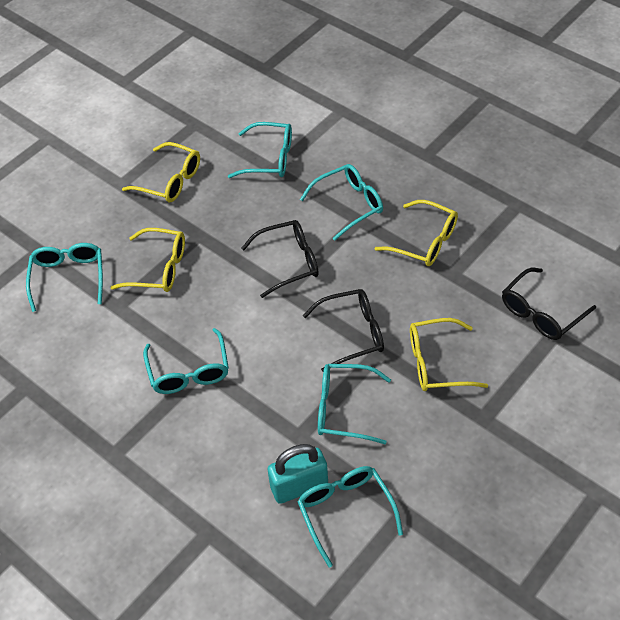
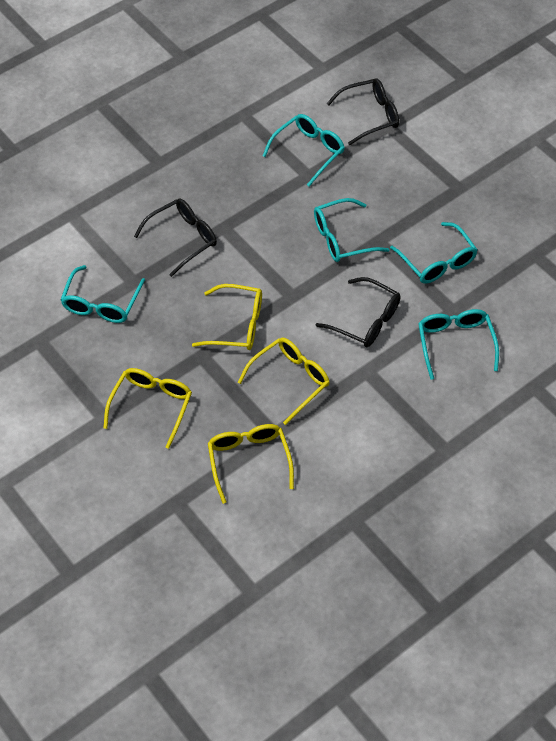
turquoise glasses: [26,243,103,312] [143,328,229,394] [228,122,292,178] [297,466,403,568] [300,164,383,241] [318,364,391,444] = 6 -> [60,265,145,323] [263,114,345,187] [314,198,390,262] [390,222,478,284] [418,309,499,380] = 5
turquoise padlock: [267,444,328,504] = 1 -> none = 0

